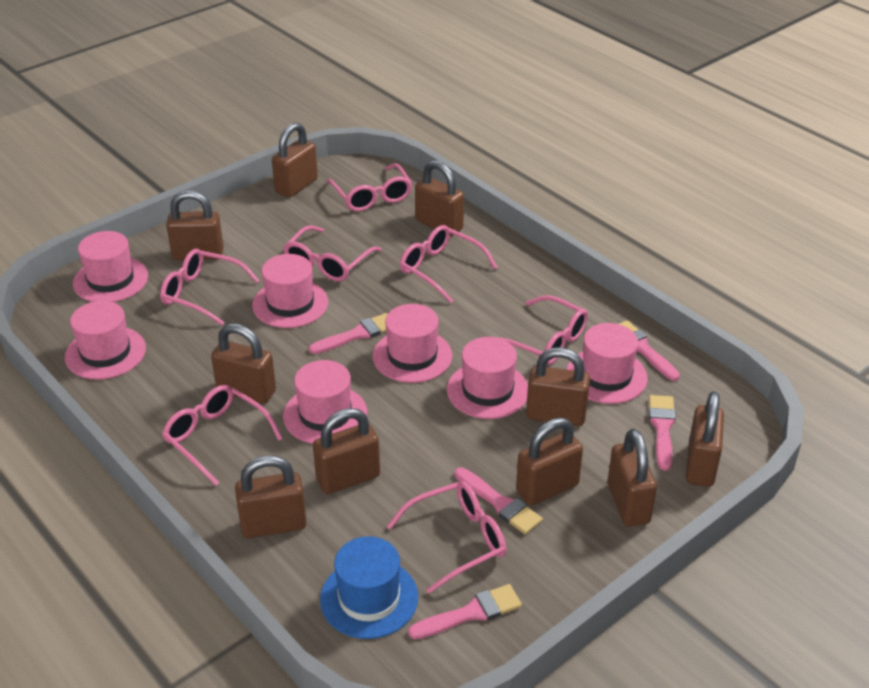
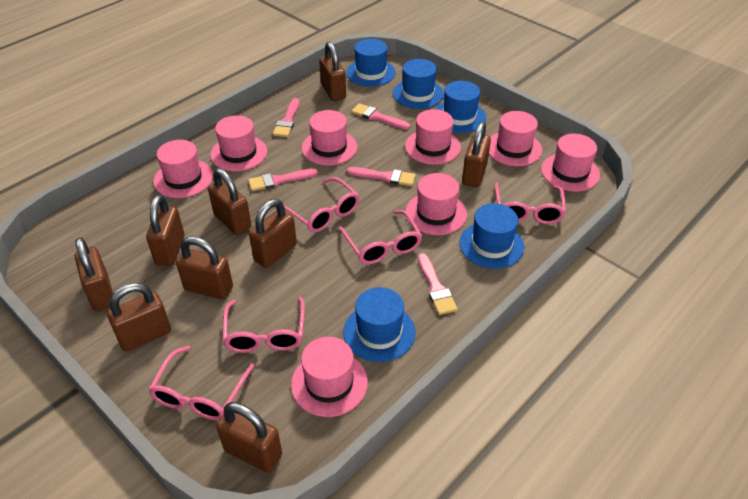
blue hat: [320,536,418,639] = 1 -> [343,287,416,362] [346,39,396,87] [393,59,444,109] [436,81,486,133] [459,203,524,269] = 5
brown padlock: [166,190,224,260] [211,324,276,404] [235,455,307,538] [272,123,318,198] [313,408,380,494] [415,160,464,236] [516,418,583,506] [526,348,590,426] [607,429,657,527] [686,391,724,487] = 10 -> [75,237,113,311] [107,283,171,351] [146,195,185,266] [176,236,233,299] [208,168,251,235] [216,402,282,473] [249,199,297,268] [319,42,346,101] [462,122,491,187] = 9
pink glasses: [160,249,260,326] [162,385,283,486] [283,225,381,281] [327,163,412,212] [387,481,506,594] [400,225,498,303] [498,295,588,365] = 7 -> [148,346,255,420] [222,297,305,353] [284,177,360,233] [339,210,422,264] [495,183,566,224] = 5
pink hat: [65,301,146,379] [73,231,148,302] [252,254,328,328] [283,360,367,444] [373,304,452,383] [447,337,528,419] [566,323,648,404] = 7 -> [153,140,213,198] [210,115,267,171] [291,337,368,417] [301,110,357,165] [405,109,461,165] [405,173,467,235] [489,111,542,166] [541,134,600,192] = 8

